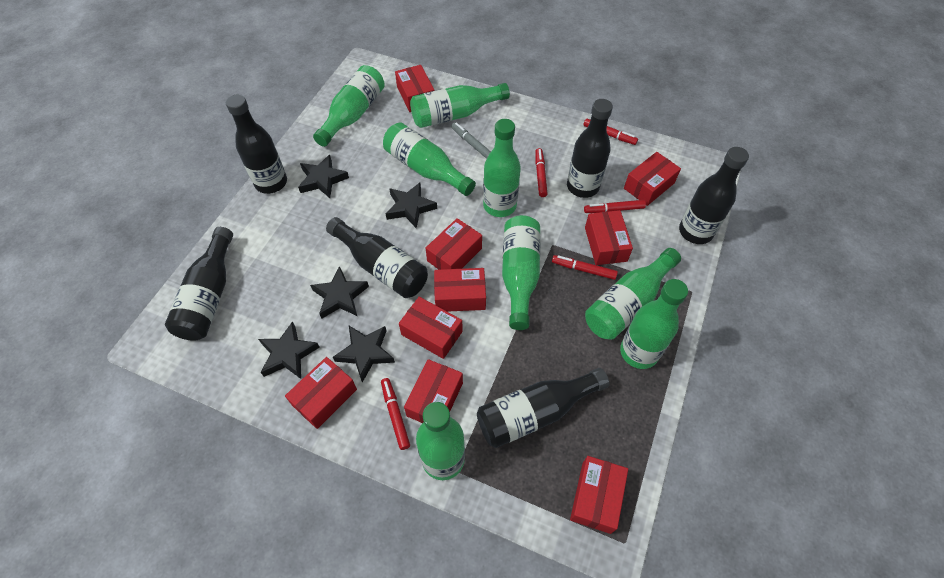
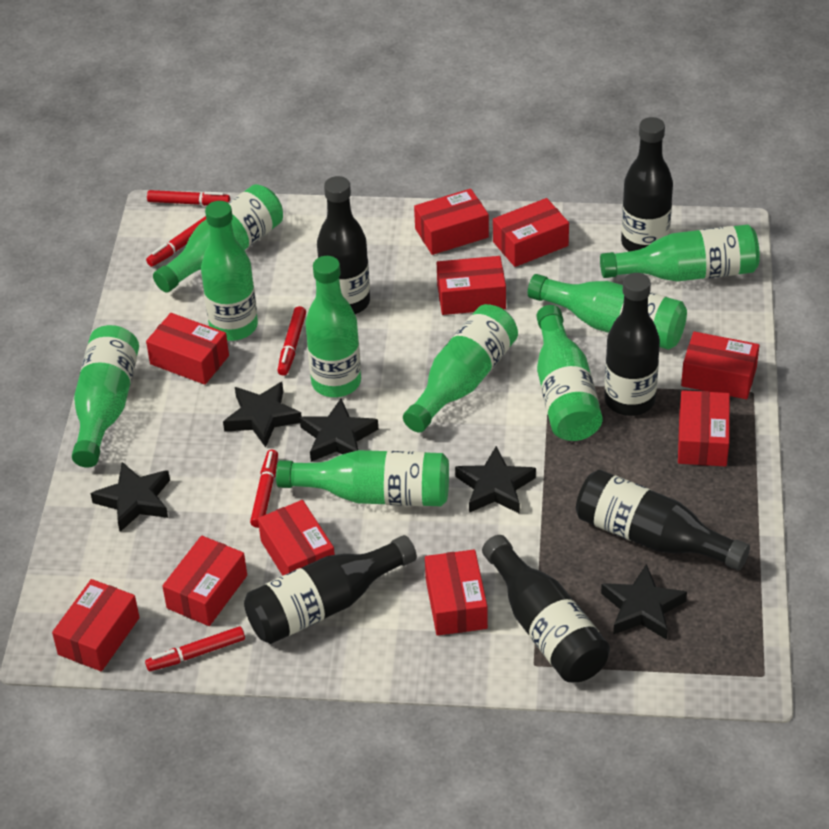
green bottle: [313,65,385,147] [383,122,476,196] [410,83,510,128] [416,402,465,480] [483,119,521,217] [502,215,541,330] [585,248,681,340] [620,279,688,369] = 8 -> [72,325,139,468] [153,184,283,293] [201,201,258,341] [276,450,449,506] [305,256,361,397] [403,304,518,432] [528,274,687,350] [537,305,603,441] [600,224,760,282] = 9
grey marker: [451,122,491,159] = 1 -> none = 0
red box: [285,357,357,429] [395,65,434,112] [399,297,463,359] [404,359,463,423] [426,218,482,270] [434,268,486,312] [570,456,628,534] [585,210,633,265] [624,152,681,206] = 9 -> [52,579,140,671] [146,313,229,385] [162,536,247,626] [258,500,335,576] [414,189,489,255] [425,549,488,636] [437,256,506,315] [493,198,569,267] [678,390,730,466] [681,331,759,399] = 10

